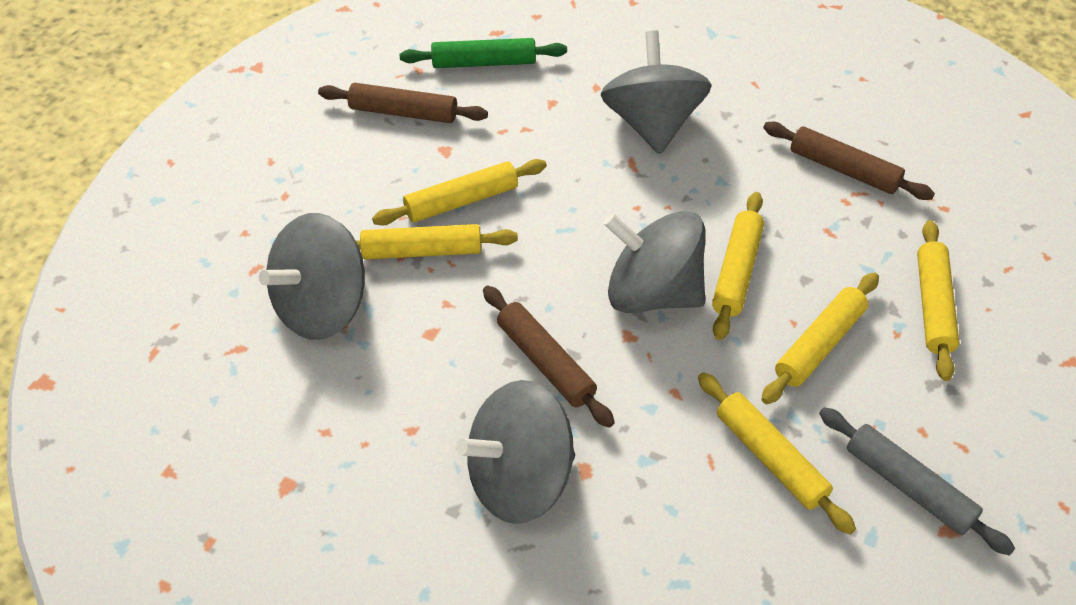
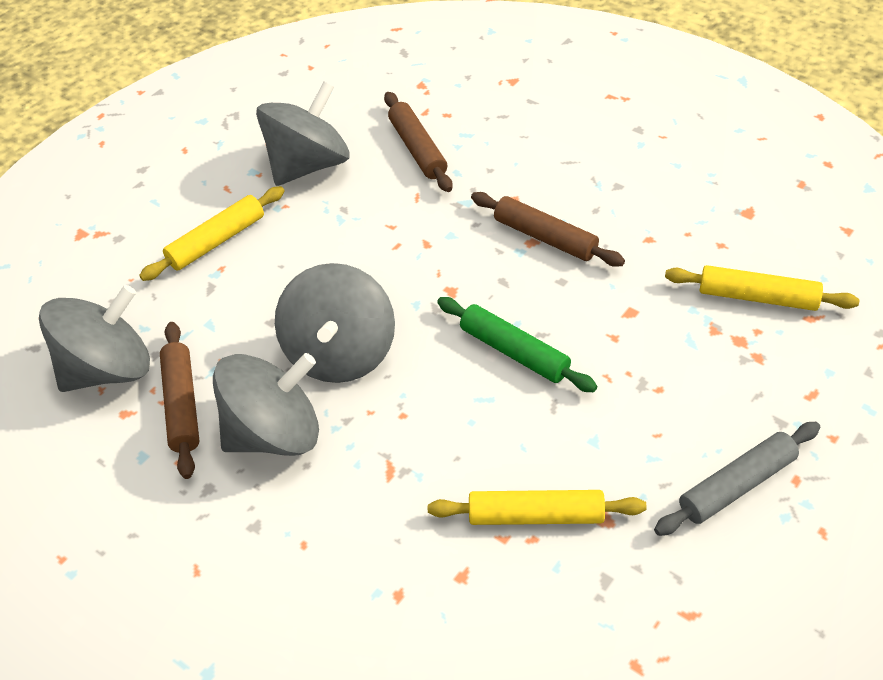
yellow rolling pin: [356,224,518,260] [372,159,547,226] [698,372,856,534] [712,192,764,340] [761,273,879,404] [917,220,959,381] = 6 -> [139,186,284,281] [428,490,647,525] [665,265,859,311] = 3

